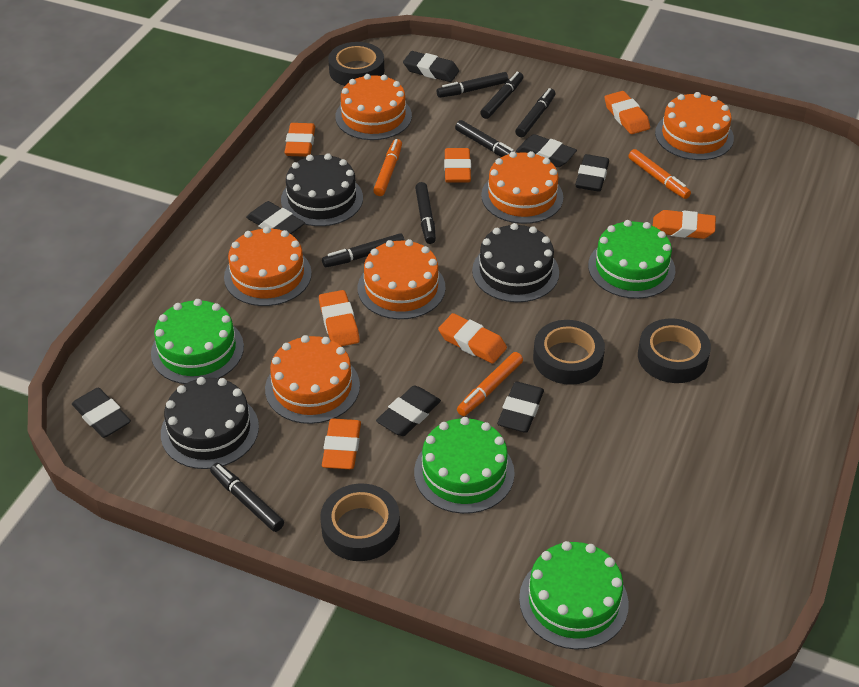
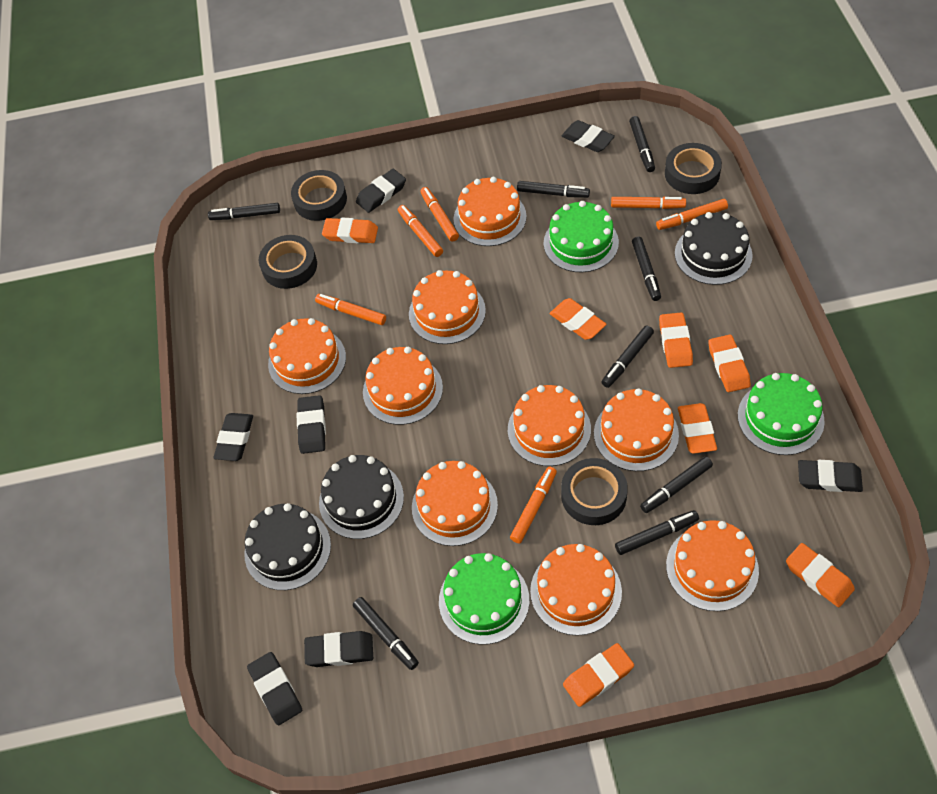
black marker: [210,463,284,532] [322,233,405,268] [415,182,436,244] [437,72,508,98] [455,120,515,157] [480,72,523,119] [515,88,555,137] = 7 -> [208,203,280,220] [353,597,419,670] [517,181,590,198] [601,325,654,388] [615,510,699,555] [629,116,655,172] [632,237,661,301] [640,456,713,513] = 8
green cake: [151,299,244,384] [414,417,515,514] [519,541,629,650] [588,220,675,299] = 4 -> [439,553,529,645] [544,201,619,273] [738,373,825,455] = 3
orange cake: [224,227,312,306] [265,335,360,424] [335,74,412,140] [358,239,446,319] [481,151,563,224] [655,92,734,160] = 6 -> [268,318,346,394] [363,347,443,425] [409,270,486,344] [412,461,498,546] [454,177,527,246] [508,385,591,466] [530,544,622,636] [594,388,679,471] [666,520,759,611] = 9
orange marker: [373,139,402,196] [457,352,523,416] [628,149,691,199] = 3 -> [315,294,386,325] [398,205,443,257] [420,187,459,241] [510,467,557,543] [611,197,686,209] [656,199,728,230] = 6

